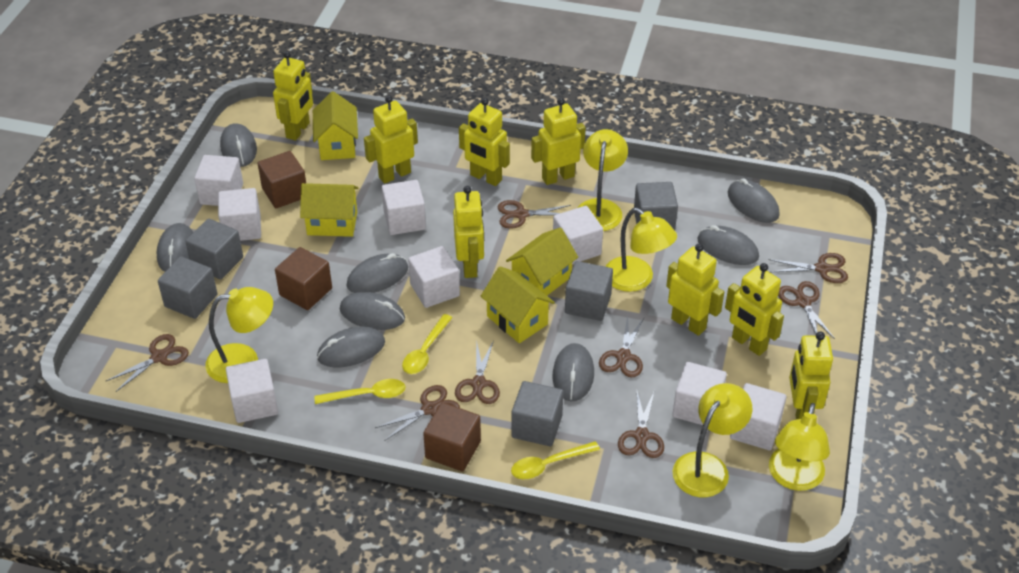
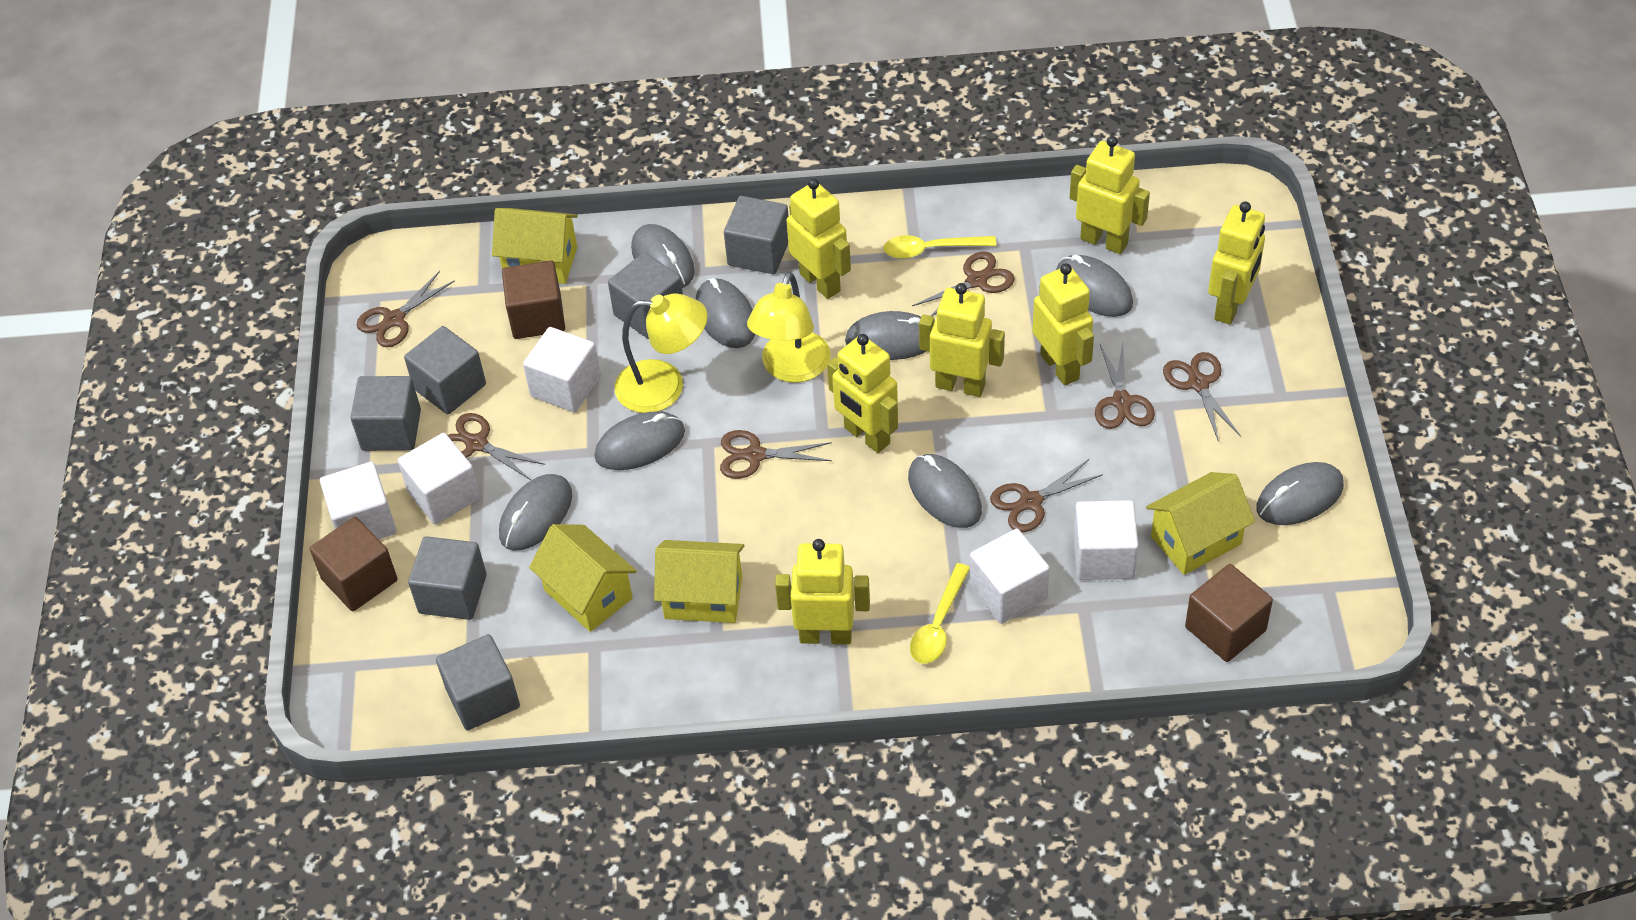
brown scissors: [106,334,189,392] [375,385,460,441] [455,339,500,404] [498,200,571,229] [599,315,644,378] [618,390,664,458] [769,253,848,283] [778,281,835,339] = 8 -> [357,271,455,347] [448,413,545,480] [720,430,832,479] [912,252,1015,316] [990,459,1103,532] [1095,343,1155,429] [1163,352,1241,440] = 7
grey cube: [158,256,217,319] [185,219,243,279] [511,381,563,446] [565,261,613,321] [634,182,678,230] = 5 -> [350,376,421,451] [404,326,486,415] [408,536,487,620] [436,634,520,731] [608,252,683,339] [724,196,789,274] = 6
white cube: [194,155,243,206] [218,188,261,241] [226,359,278,423] [382,180,426,235] [408,246,460,308] [553,206,603,264] [672,362,727,425] [730,383,786,450] = 8 -> [320,461,397,539] [398,433,481,524] [523,327,601,412] [969,528,1050,624] [1073,500,1138,580] = 5
yellow lamp: [205,287,273,383] [577,129,628,231] [605,208,677,292] [673,383,752,497] [769,403,830,491] = 5 -> [614,293,707,413] [747,272,830,383] = 2
yellow robot: [273,51,313,141] [364,95,418,184] [453,186,484,278] [459,98,510,186] [531,98,586,185] [666,244,724,336] [725,263,784,356] [789,332,833,419] = 8 -> [775,539,870,644] [786,178,851,299] [827,334,898,453] [919,283,1005,397] [1032,263,1094,386] [1070,136,1150,254] [1208,201,1265,325] = 7
yellow spoon: [314,379,406,404] [402,314,452,374] [511,441,600,479] = 3 -> [884,235,997,259] [910,563,970,664] = 2

